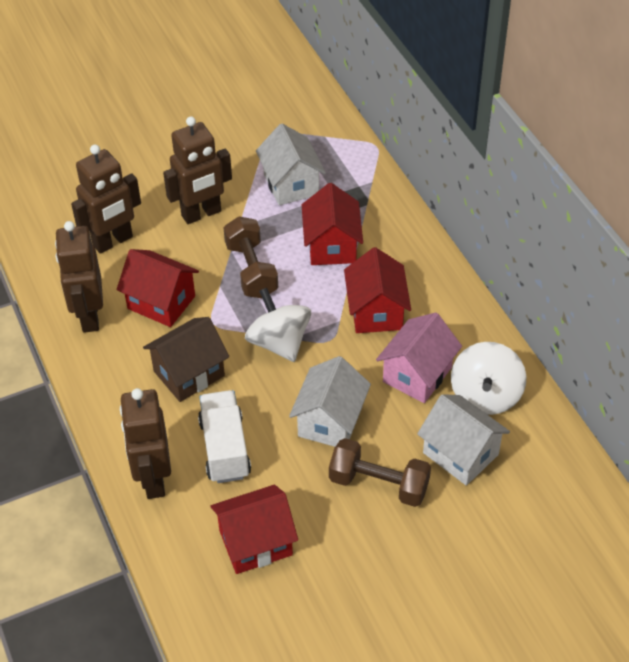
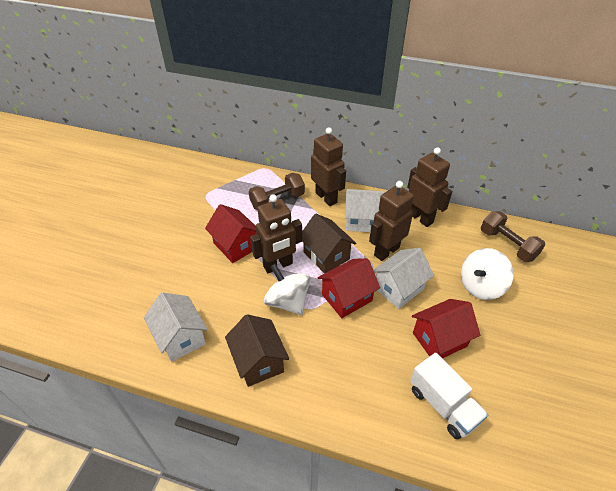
brown house: [143,317,229,402] = 1 -> [225,314,289,387] [302,214,356,273] = 2
pink house: [376,312,462,403] = 1 -> none = 0
red house: [117,249,199,327] [211,485,298,574] [302,183,363,265] [344,247,411,333] = 4 -> [205,204,257,263] [318,258,380,318] [412,299,480,358] = 3

